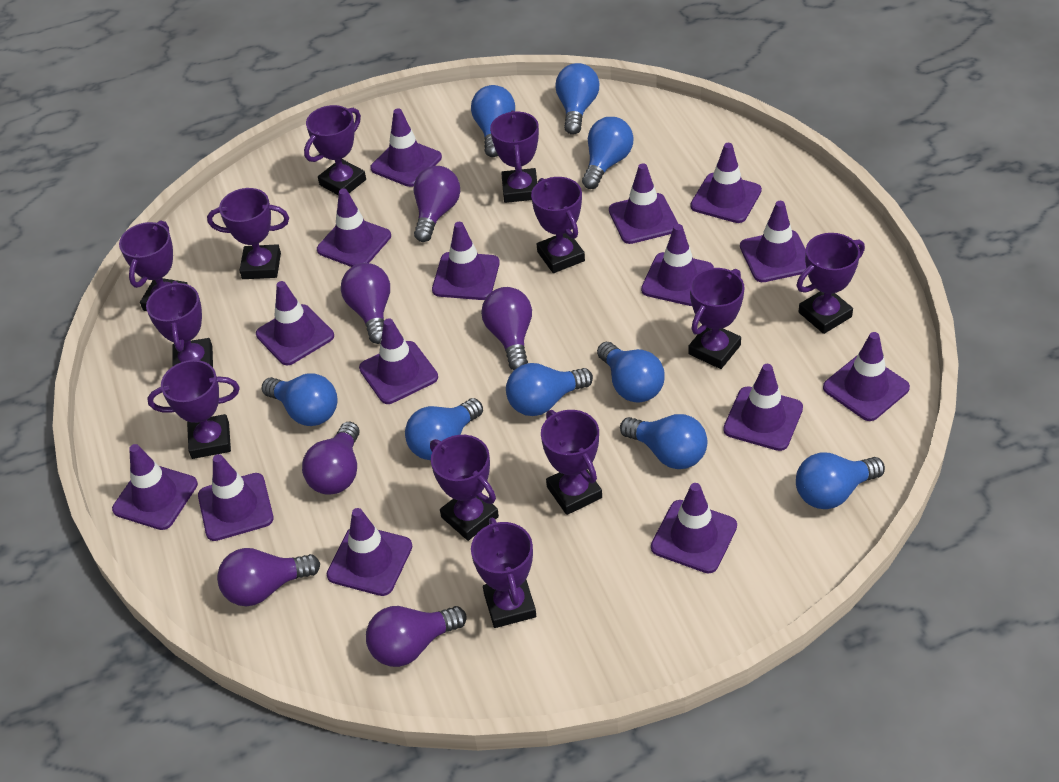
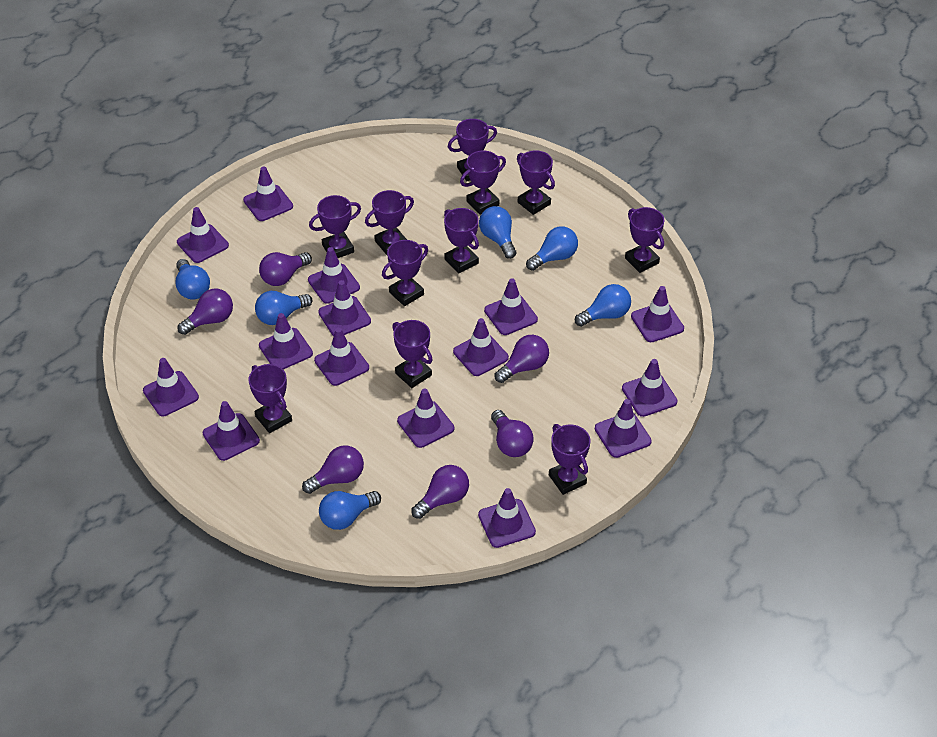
blue light bulb: [262,373,337,426] [405,398,483,460] [471,85,515,157] [506,363,593,416] [555,63,599,135] [582,117,633,189] [597,342,665,403] [620,414,707,469] [796,453,885,509] = 9 -> [175,259,210,300] [255,291,313,325] [319,491,381,530] [479,206,516,259] [526,226,578,271] [575,284,631,327] = 6
purple trophy: [119,220,188,311] [146,281,213,367] [147,360,240,459] [207,188,289,279] [304,105,366,195] [430,435,499,541] [471,518,536,628] [490,110,539,203] [531,177,585,273] [541,410,602,515] [688,268,744,369] [797,233,865,334] = 12 -> [249,364,292,433] [309,195,361,258] [365,190,414,255] [382,240,428,306] [392,320,433,388] [444,208,479,274] [448,119,497,181] [460,151,506,215] [517,150,555,215] [549,424,590,495] [625,207,665,273] = 11

